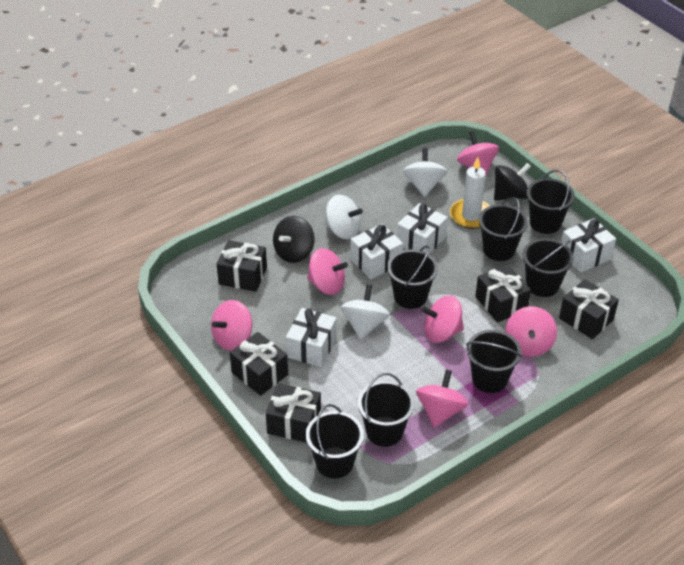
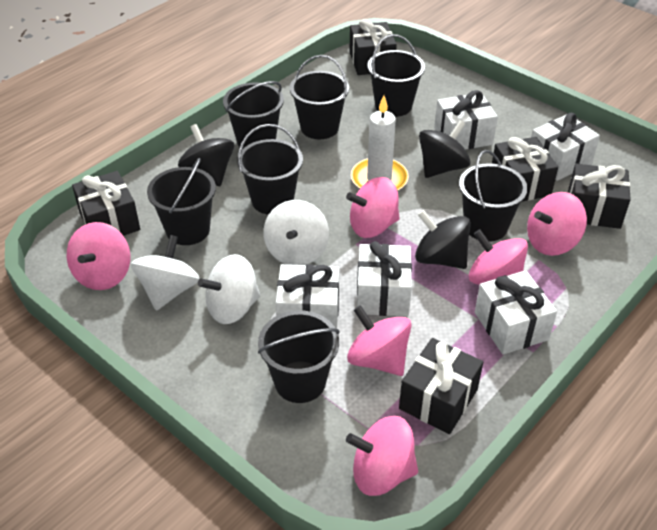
black spinning top: [273,216,315,263] [494,163,531,200] = 2 -> [178,124,234,186] [415,210,471,269] [419,120,471,178] = 3
white gift: [286,308,337,367] [350,224,403,279] [397,203,448,254] [561,218,616,273] = 4 -> [276,264,339,329] [357,241,412,316] [434,90,498,150] [475,270,557,355] [531,113,600,181] = 5

